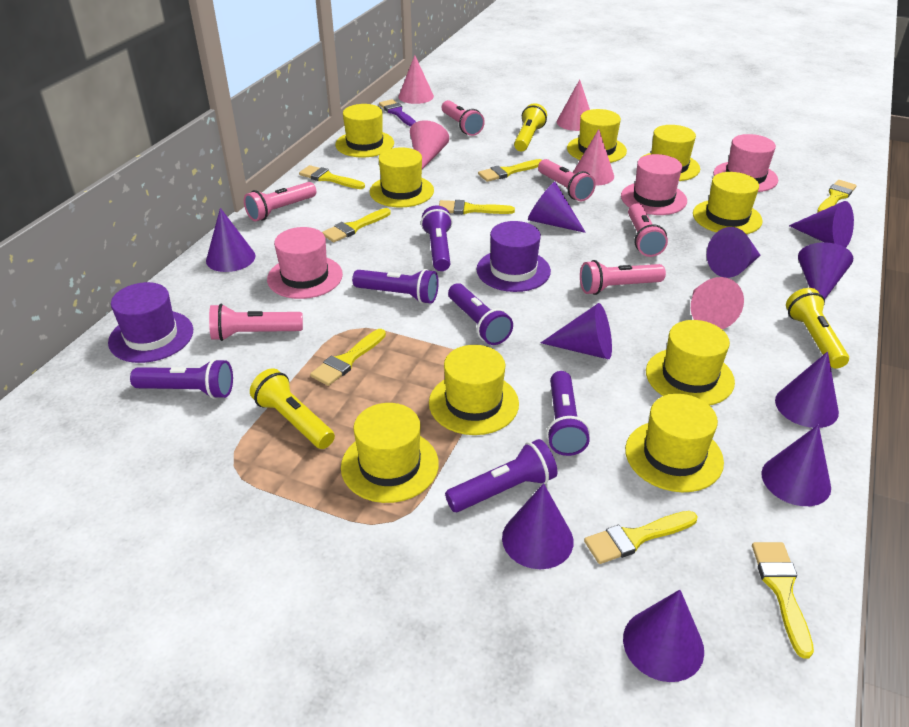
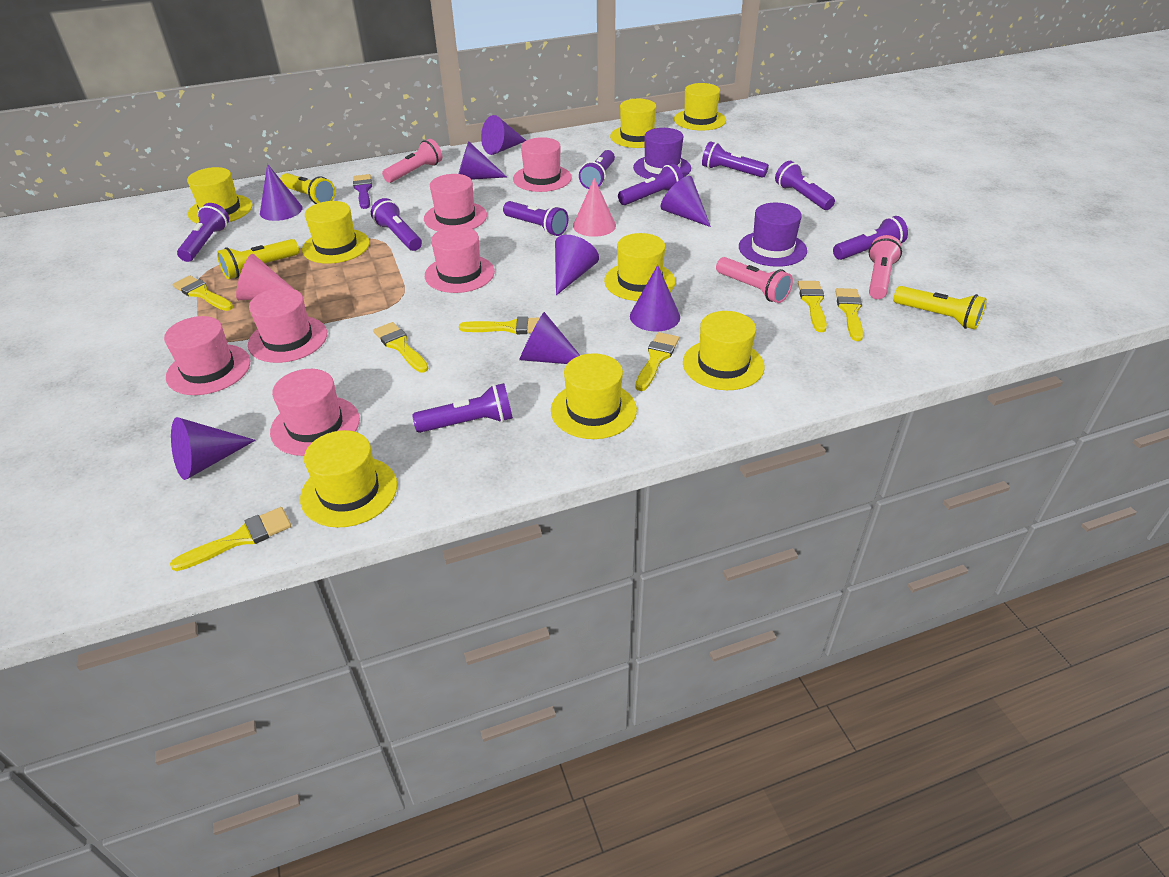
pink cone: [398,55,434,104] [410,120,449,169] [557,80,590,131] [573,129,614,186] [691,277,744,329] = 5 -> [236,254,293,300] [573,178,616,237] = 2
pink flashlight: [209,304,303,341] [244,182,316,221] [442,100,485,136] [538,159,596,201] [580,260,666,295] [628,203,668,257] = 6 -> [382,139,442,183] [716,257,793,303] [869,235,902,299] = 3
pink hat: [267,227,343,299] [621,154,687,215] [713,134,778,192] = 3 -> [164,316,250,395] [248,288,327,363] [270,369,360,456] [424,174,487,231] [425,226,495,293] [513,137,572,192] = 6
purple cone: [206,208,255,272] [502,483,574,569] [528,182,586,233] [541,303,612,359] [623,590,704,682] [707,227,761,278] [761,425,831,506] [775,352,839,428] [789,201,854,248] [798,242,853,299] = 10 -> [171,417,256,480] [260,164,302,221] [459,141,507,180] [481,115,526,155] [519,312,580,364] [555,235,599,295] [630,265,680,332] [661,176,711,227] = 8
purple flashlight: [130,359,233,399] [352,269,439,304] [421,205,452,271] [445,439,558,512] [448,283,513,345] [546,371,590,456] = 6 -> [177,203,229,262] [371,198,422,251] [412,383,513,433] [503,201,568,236] [579,150,615,189] [618,164,683,205] [702,141,769,178] [775,161,835,210] [833,216,908,260] = 9
yellow brush: [299,165,365,189] [310,329,386,386] [322,208,391,242] [439,200,515,214] [478,159,542,182] [584,511,697,564] [752,542,814,659] [817,180,857,213] = 8 -> [170,507,291,571] [172,276,233,311] [373,322,429,373] [459,316,539,334] [635,332,679,391] [798,281,827,332] [835,288,863,341] = 7
yellow hat: [335,104,394,158] [341,403,439,503] [369,147,434,207] [429,345,519,435] [567,109,627,163] [625,394,724,492] [642,125,700,181] [646,320,735,405] [693,172,763,234] = 9 -> [187,167,253,224] [300,430,397,528] [302,201,370,264] [551,353,637,439] [604,233,676,301] [610,99,656,148] [674,83,726,131] [683,311,765,390] = 8

